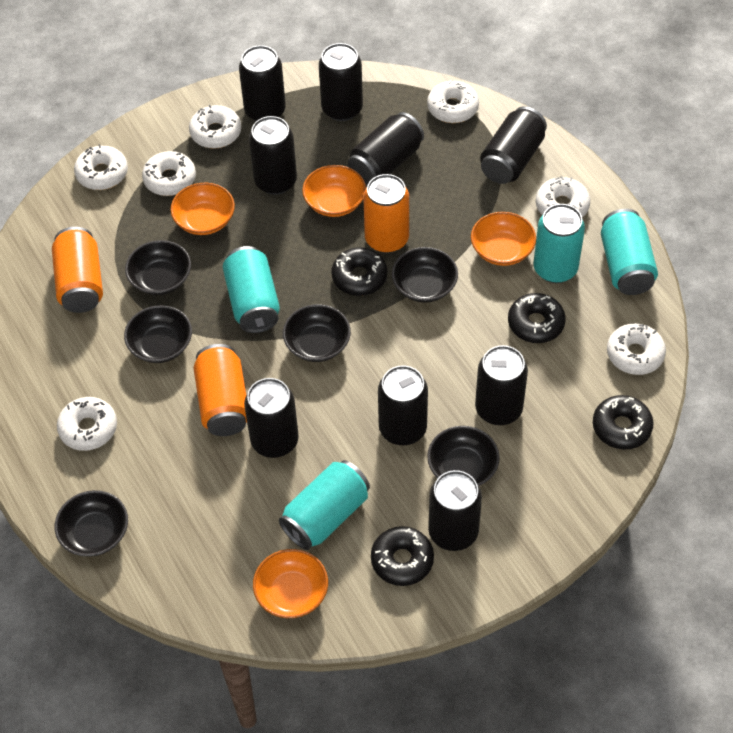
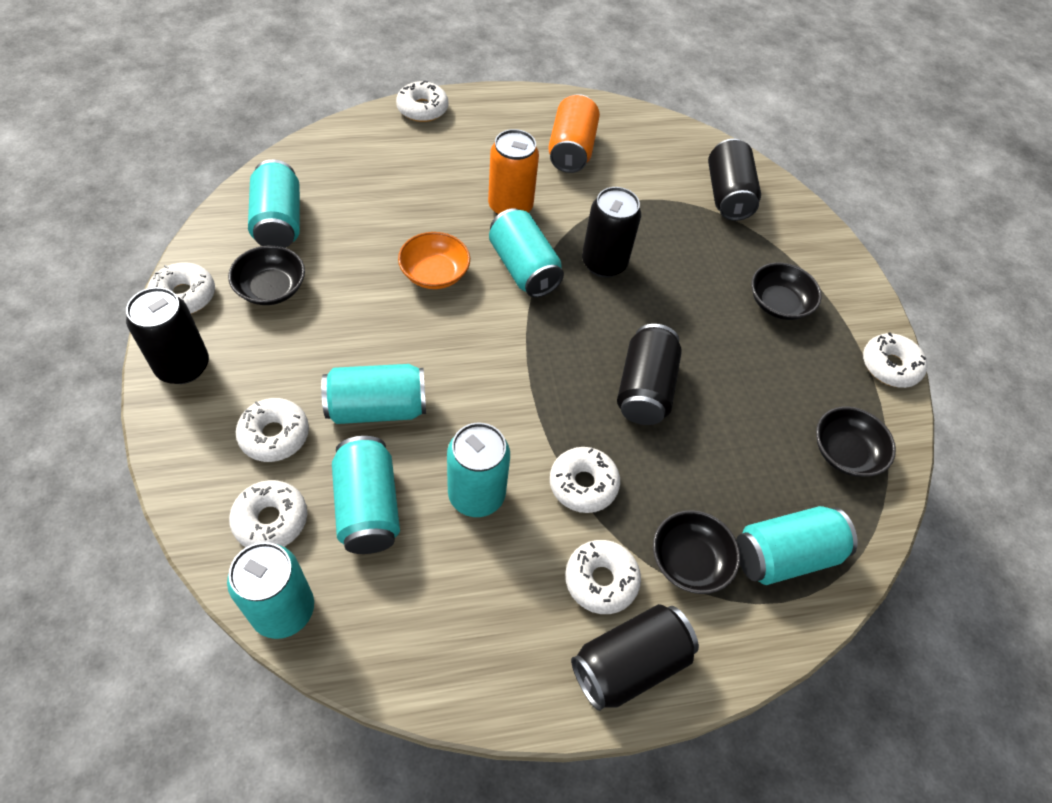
black bowl: [55,490,128,557] [124,305,192,363] [125,240,191,295] [283,304,351,362] [392,247,458,303] [427,426,500,486] = 6 -> [228,245,305,305] [653,510,740,594] [751,263,822,320] [816,407,896,477] = 4
black can: [239,45,286,121] [244,378,299,458] [249,116,297,195] [319,43,363,121] [348,112,424,185] [378,365,428,445] [428,470,482,551] [475,345,528,425] [480,106,547,184] = 9 -> [126,287,209,384] [571,604,699,711] [582,187,641,278] [617,324,682,425] [708,139,761,221] = 5
black donut: [332,247,387,296] [371,526,434,586] [508,293,566,343] [593,395,654,450] = 4 -> none = 0
orange bowl: [171,183,235,235] [253,549,328,618] [302,165,366,217] [471,212,536,266] = 4 -> [398,232,470,289] = 1
orange can: [52,227,103,313] [194,344,247,436] [363,174,409,253] = 3 -> [488,129,539,215] [548,94,600,173] = 2
turquoise can: [223,246,280,333] [279,460,370,550] [533,204,585,283] [601,209,658,295] = 4 -> [227,542,314,639] [248,160,300,248] [321,364,426,424] [332,436,400,554] [447,423,510,517] [489,208,564,297] [736,506,858,585] = 7

